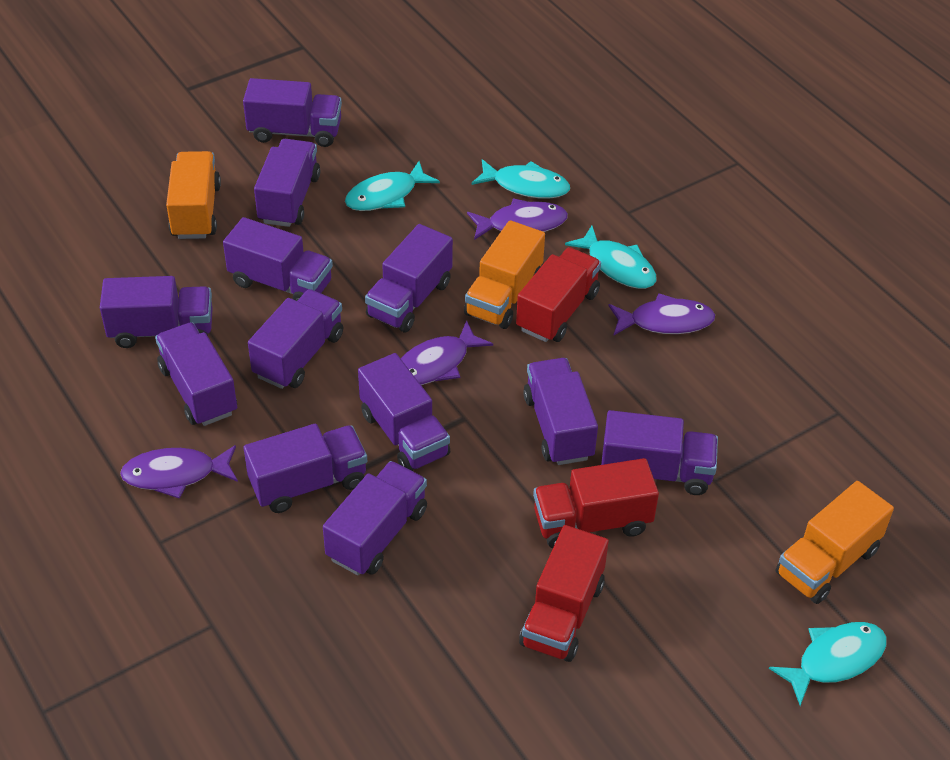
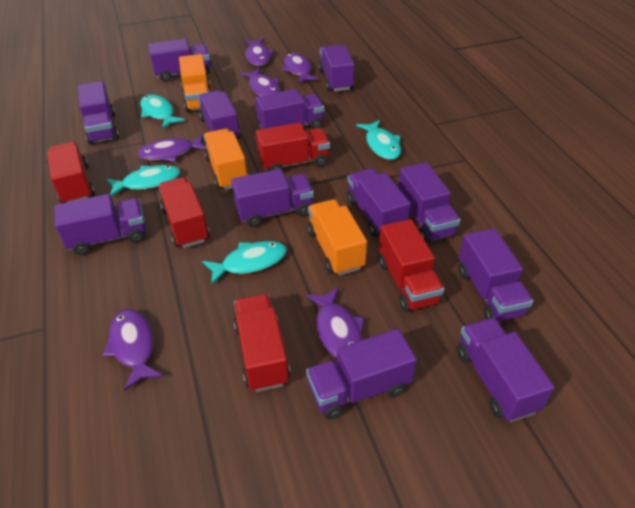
purple fish: [120,445,238,499] [401,320,493,385] [467,198,568,240] [608,293,715,336] = 4 -> [102,309,164,391] [138,134,206,162] [240,68,280,96] [244,39,275,66] [282,53,319,84] [306,287,364,359] = 6
red truck: [516,247,601,342] [519,525,609,662] [533,458,659,548] = 3 -> [47,141,95,204] [158,177,210,248] [234,294,291,392] [256,122,330,171] [379,219,445,312] = 5

